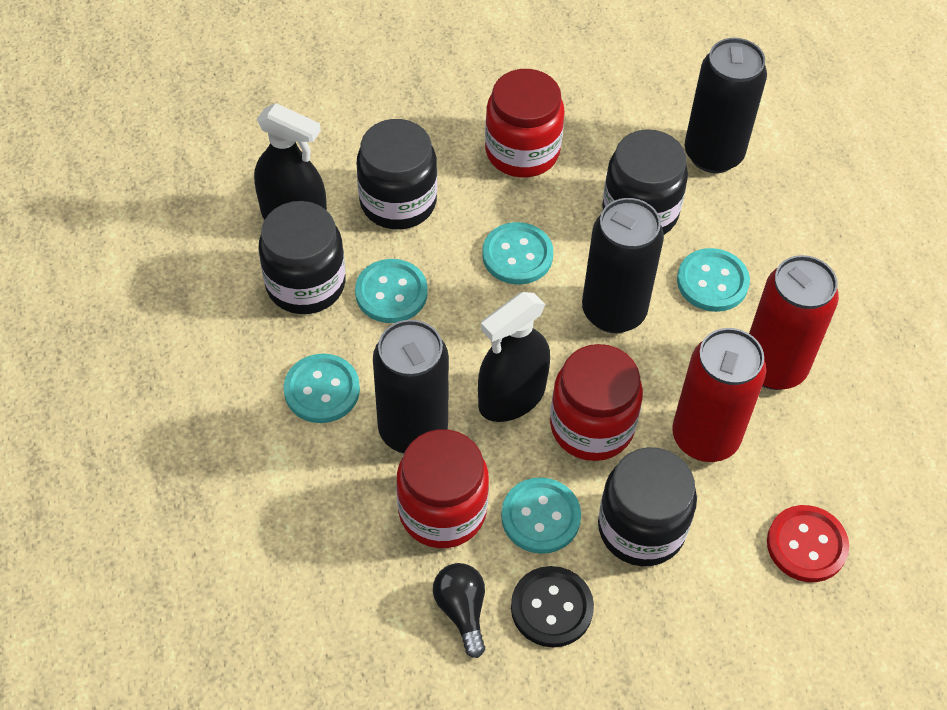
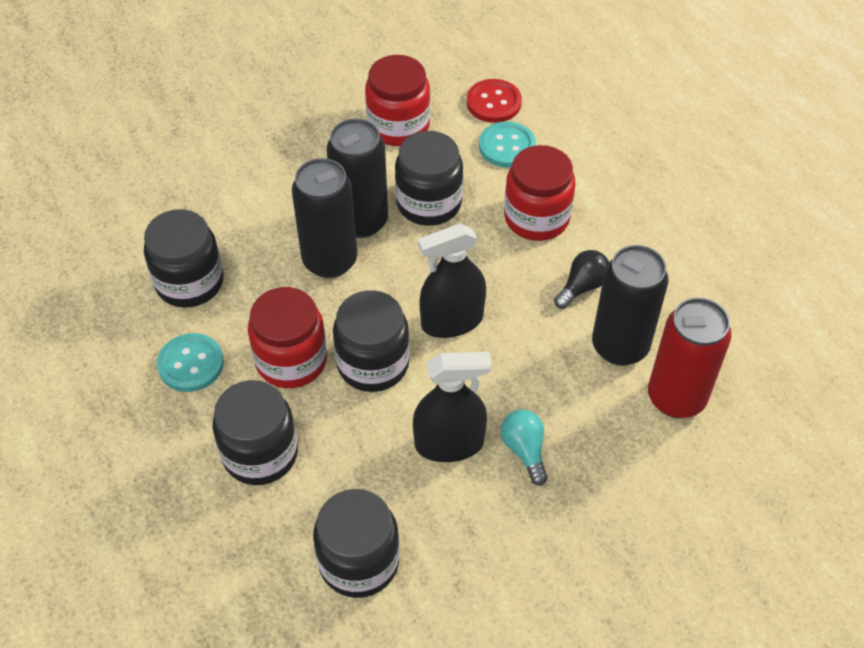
black button: [511,566,594,647] = 1 -> none = 0
black jar: [258,201,345,314] [357,119,437,229] [598,447,697,566] [602,129,688,235] = 4 -> [144,209,223,308] [212,380,298,485] [313,489,400,598] [333,290,410,392] [395,131,463,226] = 5
red can: [672,328,766,462] [749,255,839,390] = 2 -> [648,297,732,418] = 1
turquoise button: [283,354,360,423] [355,259,428,323] [482,222,553,285] [501,477,581,554] [677,248,750,312] = 5 -> [157,333,224,392] [479,121,536,168] = 2
turquoise light bulb: none = 0 -> [501,410,547,486] = 1

